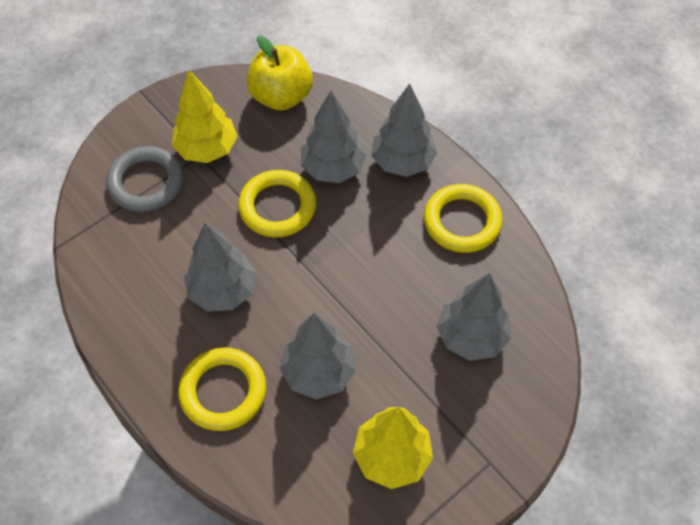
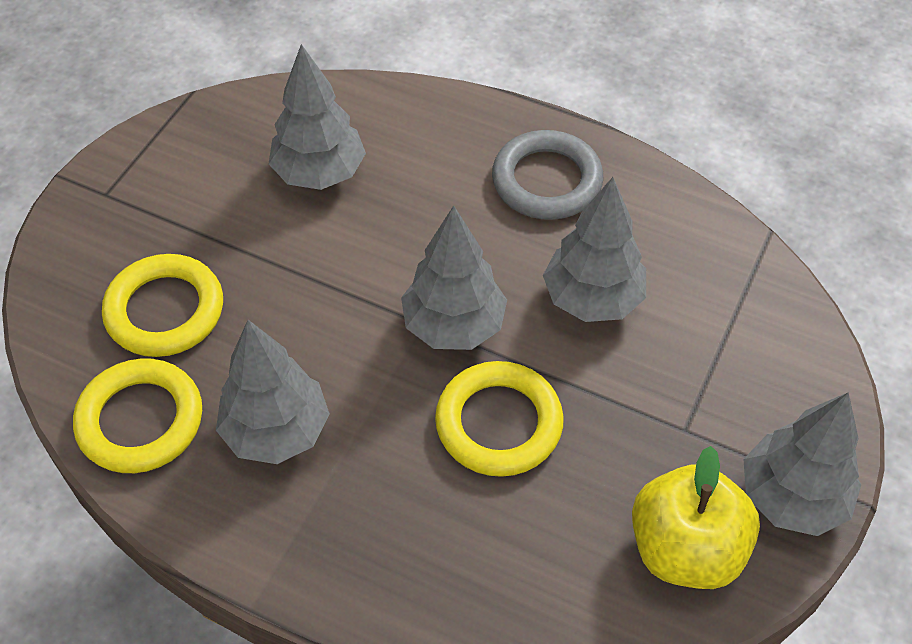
yellow tree: [172,70,238,163] [353,407,433,489] = 2 -> none = 0

